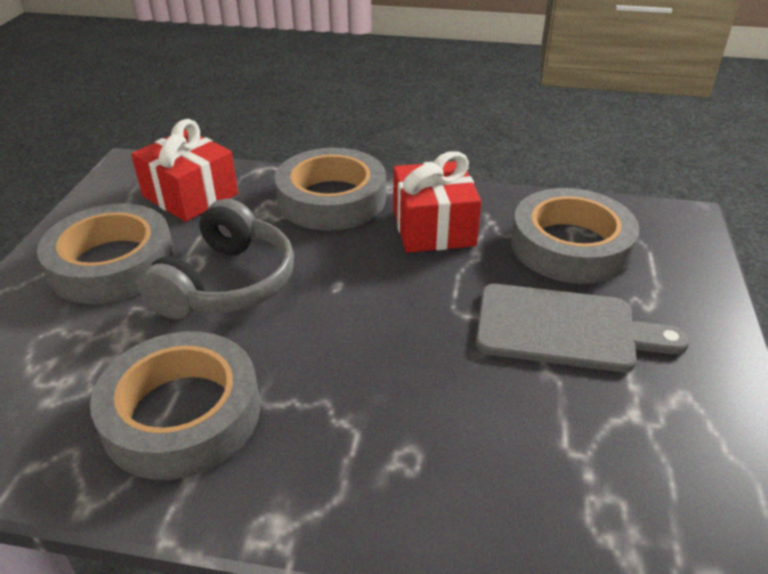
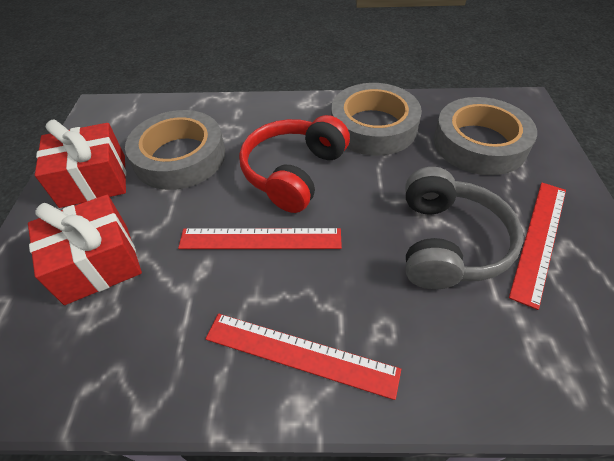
grey cutting board: [476,284,690,372] = 1 -> none = 0
grey tape: [37,203,175,304] [90,331,260,480] [275,148,386,230] [511,188,639,284] = 4 -> [125,110,225,190] [331,83,422,156] [433,97,537,175] = 3
red headphones: none = 0 -> [239,115,350,213] = 1
red ruler: none = 0 -> [178,228,342,249] [206,313,401,400] [509,183,566,310] = 3

